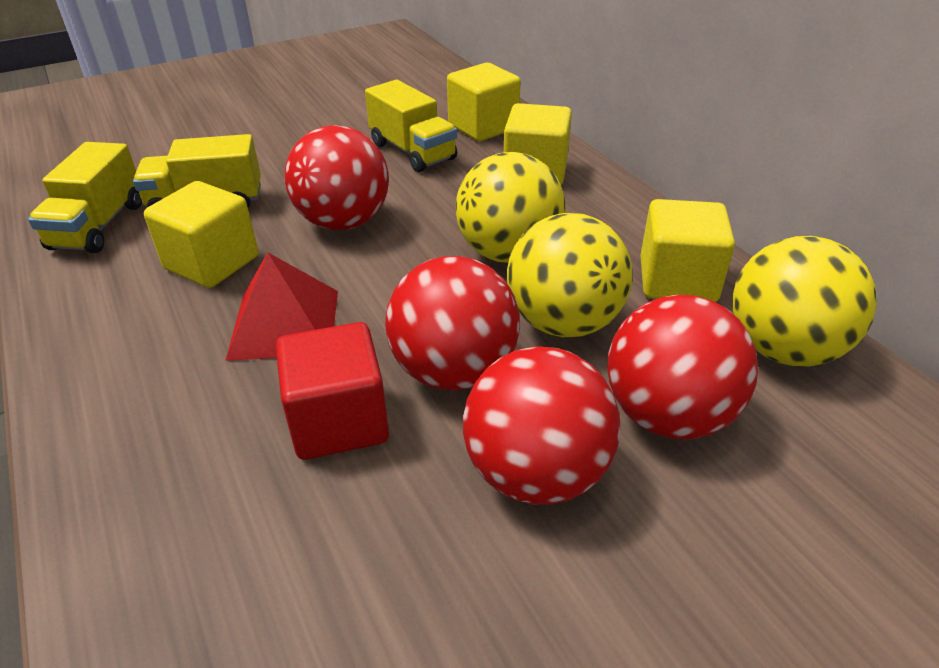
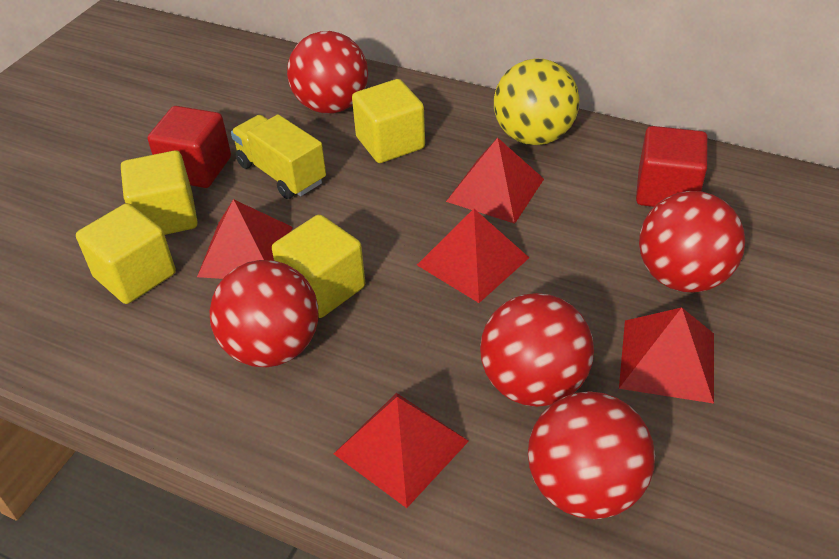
red ball: [284,125,389,230] [385,256,520,390] [463,346,621,505] [607,295,758,440] = 4 -> [210,260,318,367] [287,31,368,113] [480,293,594,407] [528,391,655,519] [639,191,745,293] = 5
red cube: [276,322,389,460] = 1 -> [148,106,231,188] [636,126,708,207] = 2
red pyramid: [225,252,338,361] = 1 -> [197,199,293,279] [334,393,469,508] [417,209,529,303] [446,138,544,224] [619,307,714,404] = 5
yellow ball: [456,152,565,263] [507,213,633,337] [733,236,877,366] = 3 -> [494,58,580,145] = 1
yellow truck: [28,142,142,253] [133,134,261,208] [365,80,457,172] = 3 -> [231,115,326,199] = 1

